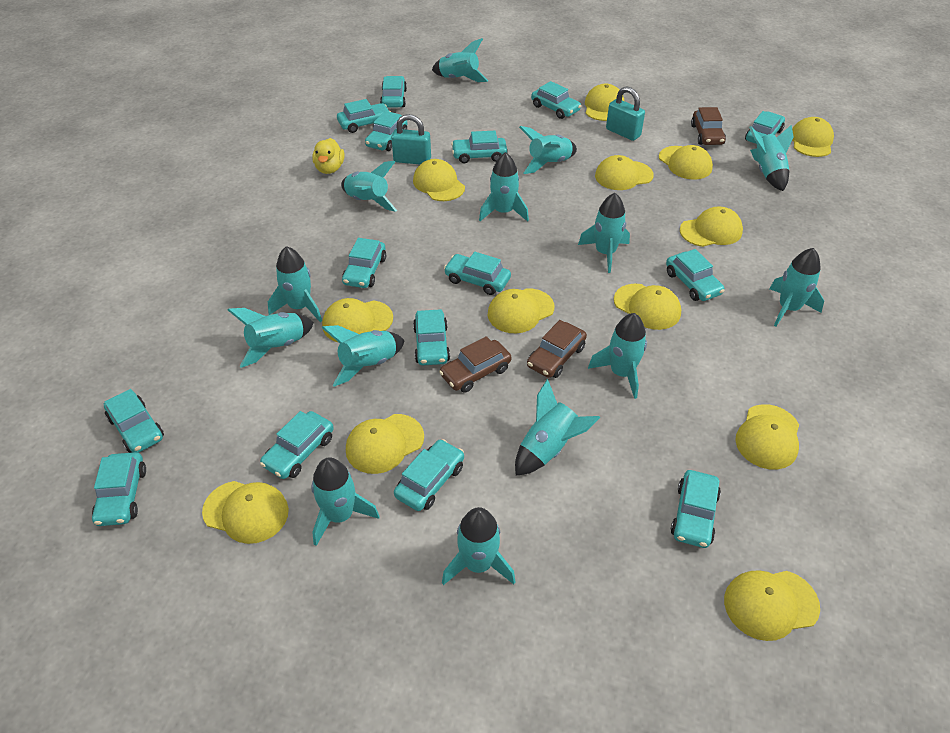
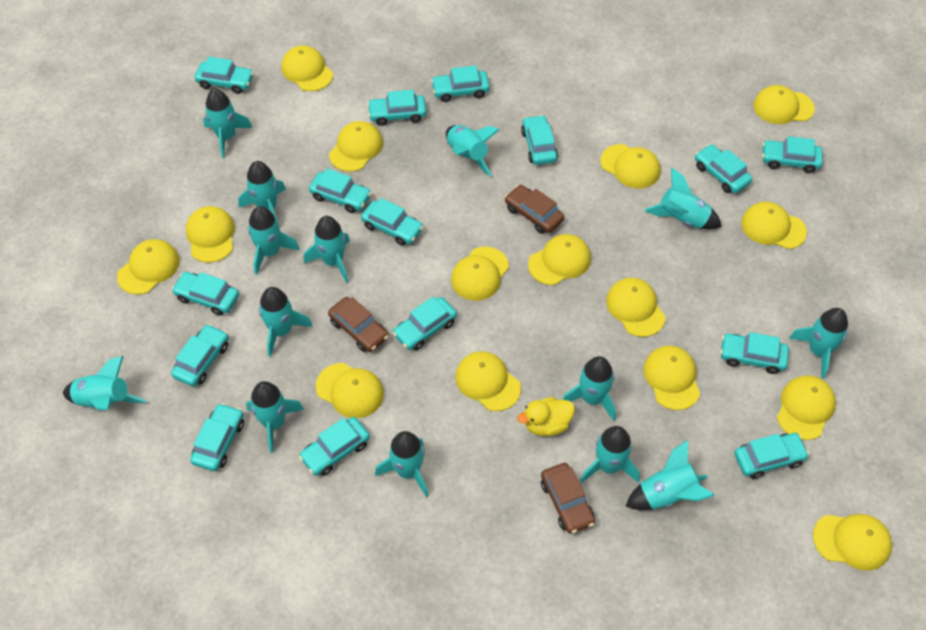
turquoise padlock: [391,114,431,164] [606,86,645,141] = 2 -> none = 0
yellow cap: [202,481,289,544] [322,298,393,342] [346,414,424,474] [413,159,465,201] [488,288,554,333] [585,84,624,121] [595,155,654,190] [614,284,681,330] [659,145,713,180] [680,206,743,247] [724,570,820,641] [735,404,799,470] [792,117,834,157] = 13 -> [117,239,180,295] [186,206,235,263] [281,45,333,91] [316,363,384,418] [329,121,383,172] [451,246,509,301] [455,351,521,411] [528,234,591,285] [600,144,660,189] [606,278,665,337] [643,346,700,410] [741,202,807,249] [754,85,815,124] [777,375,836,440] [813,514,892,570] = 15

